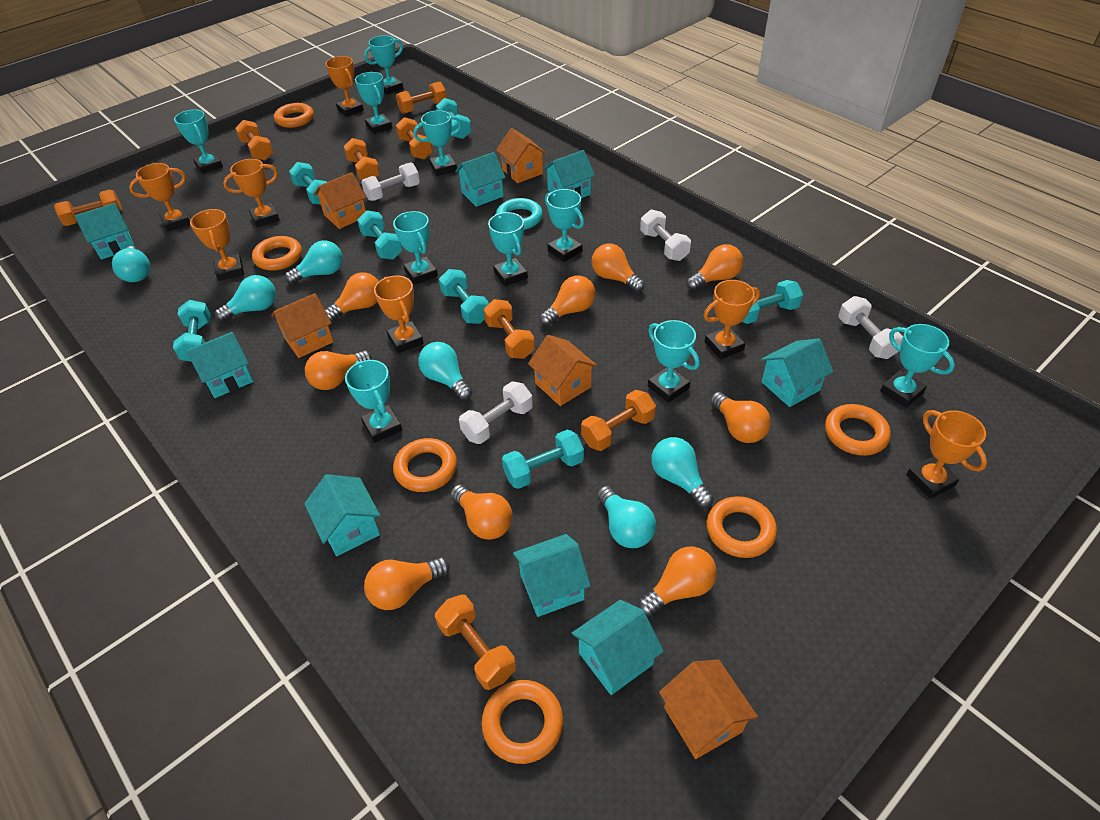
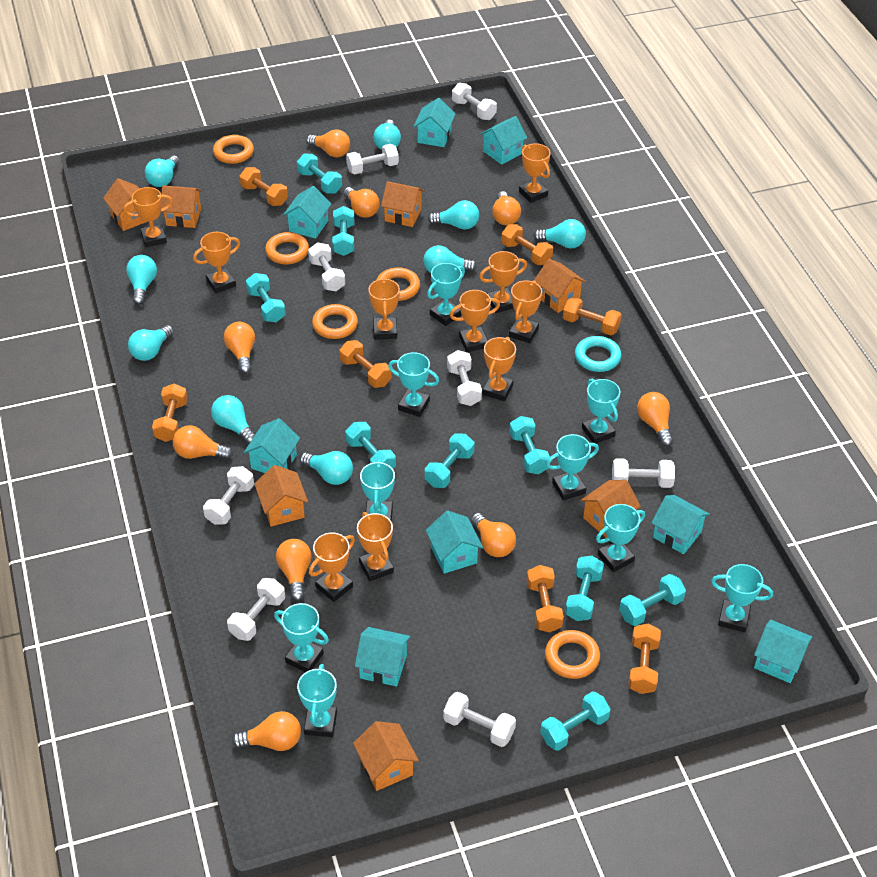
orange dumbbell: [54,190,122,226] [235,120,273,160] [343,138,380,180] [396,81,447,114] [396,117,433,159] [435,595,516,690] [483,299,535,359] [581,390,656,451] = 8 -> [152,383,188,442] [240,167,288,206] [340,340,392,388] [501,224,553,265] [527,565,564,632] [563,297,622,335] [628,624,661,694] = 7
orange house: [271,293,334,358] [314,172,366,229] [496,128,547,183] [528,335,598,406] [659,659,758,759] = 5 -> [103,178,147,231] [161,186,202,228] [254,465,308,526] [353,721,419,791] [381,181,425,227] [534,259,586,313] [580,480,641,538] = 7
orange ring: [252,236,302,271] [274,103,314,128] [393,438,457,492] [482,680,563,764] [707,496,777,558] [825,404,891,456] = 6 -> [213,135,254,164] [265,232,309,264] [312,304,358,339] [377,267,420,301] [545,630,600,679] = 5
orange trophy: [129,163,190,232] [190,209,244,281] [223,159,280,227] [326,56,364,117] [374,276,424,353] [704,280,760,359] [906,410,987,499] = 7 -> [124,187,173,247] [193,232,240,294] [309,533,355,602] [357,512,394,581] [368,277,400,340] [450,290,500,352] [479,251,527,313] [482,337,516,401] [509,280,542,343] [519,143,551,203] = 10
turquoise dumbbell: [173,300,211,362] [289,162,327,205] [357,210,403,260] [436,98,471,139] [439,269,489,324] [502,429,584,489] [742,280,803,324] = 7 -> [246,273,285,322] [297,153,342,194] [332,206,354,256] [345,422,396,468] [425,433,475,488] [509,416,550,474] [540,691,611,751] [565,556,604,621] [619,574,686,626] = 9
turquoise light bulb: [112,246,150,282] [215,275,276,322] [285,240,343,284] [418,342,473,400] [597,486,656,548] [651,437,714,508] = 6 -> [126,255,157,305] [128,325,174,361] [145,155,179,187] [211,395,255,444] [300,451,353,485] [374,120,401,150] [423,245,477,273] [428,200,479,230] [533,219,586,249] = 9
turquoise trophy: [174,109,223,174] [345,360,402,443] [355,72,392,134] [364,35,403,95] [393,211,438,285] [413,110,462,176] [488,212,528,286] [545,189,584,262] [648,320,700,403] [880,324,955,408] = 10 -> [274,603,329,672] [297,664,337,737] [360,460,395,521] [388,352,439,417] [427,263,465,326] [546,434,599,501] [582,379,620,444] [596,504,645,572] [711,564,773,632] = 9
white dumbbell: [361,162,420,201] [459,382,533,444] [640,209,691,261] [838,296,903,359] = 4 -> [203,466,254,525] [227,578,285,641] [308,242,345,291] [346,144,399,175] [443,692,516,747] [447,350,482,406] [452,83,497,120] [612,458,675,488] = 8

